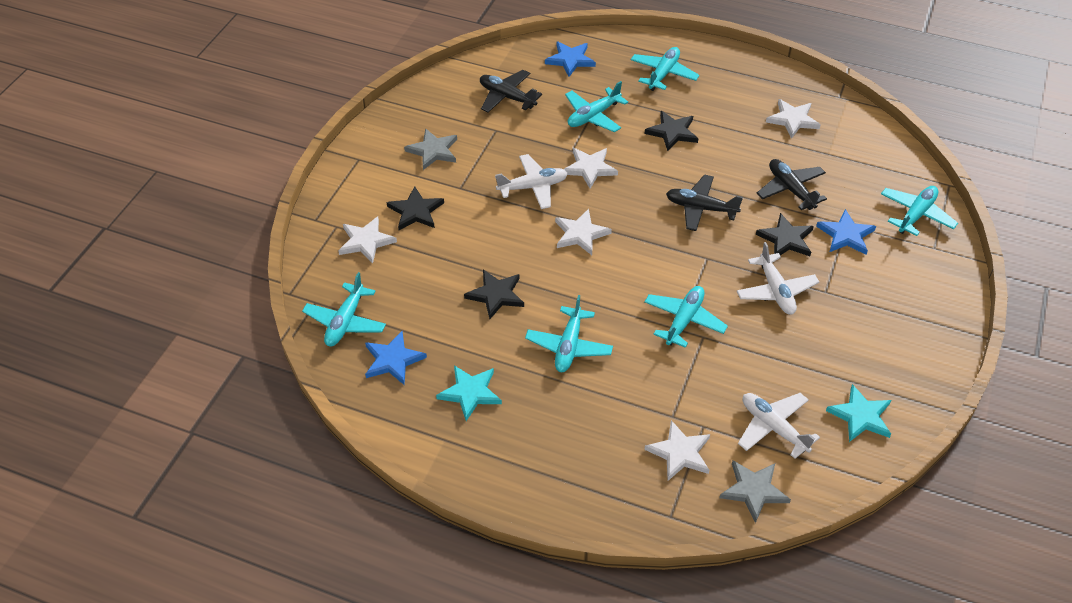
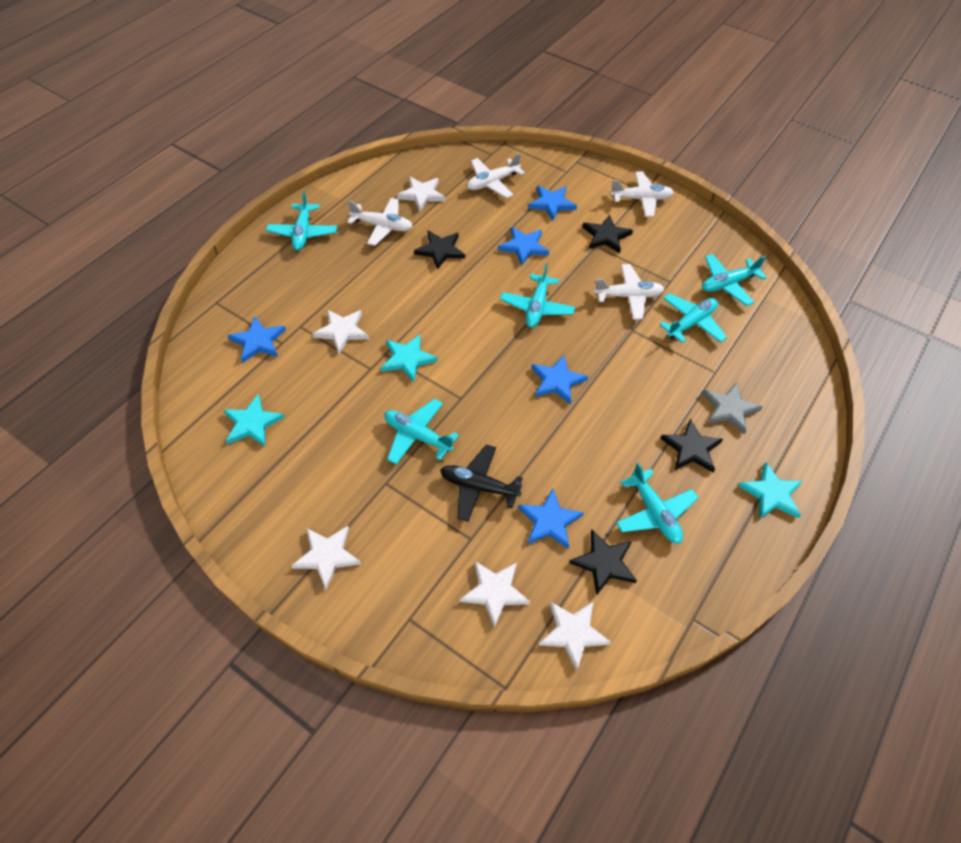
black plane: [480,70,542,113] [666,175,743,231] [757,159,827,210] = 3 -> [440,444,523,522] = 1
blue star: [365,331,427,385] [545,41,596,77] [816,209,876,255] = 3 -> [228,316,286,363] [498,227,549,266] [518,488,584,549] [528,186,577,221] [531,355,589,405] = 5
grey star: [404,128,457,170] [719,460,791,523] = 2 -> [702,382,763,434] = 1
turquoise star: [436,365,502,421] [826,384,891,442] = 2 -> [224,394,285,446] [381,334,438,383] [738,462,803,519] = 3
white plane: [495,154,568,209] [737,242,819,315] [738,393,820,459] = 3 -> [347,198,413,246] [467,153,525,198] [594,264,664,320] [610,172,674,217] = 4

